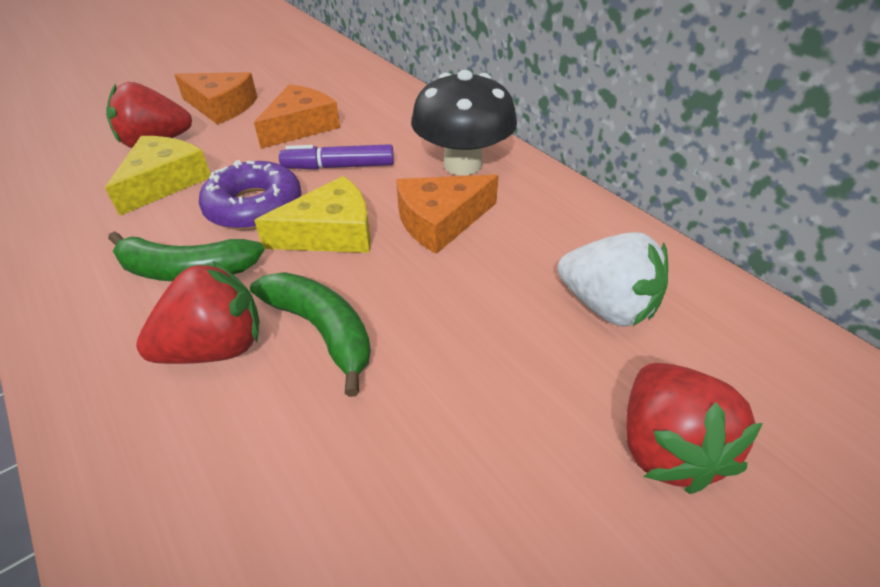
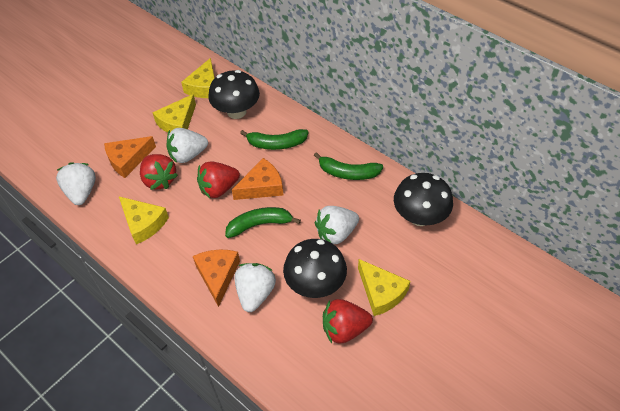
black mushroom: [411,70,517,175] = 1 -> [208,70,260,119] [283,239,347,298] [394,173,453,226] = 3
green banana: [108,231,264,281] [250,272,371,397] = 2 -> [225,207,301,238] [240,129,309,150] [314,152,383,180] = 3
purple donut: [199,160,302,230] = 1 -> none = 0
purple marker: [279,144,394,170] = 1 -> none = 0
white strawberry: [557,232,668,327] = 1 -> [56,162,96,205] [167,128,208,163] [234,263,276,312] [315,206,359,244] = 4
yellow cheese: [105,136,211,216] [254,176,371,253] = 2 -> [119,197,169,244] [152,94,196,133] [181,58,215,98] [358,259,411,316] = 4

